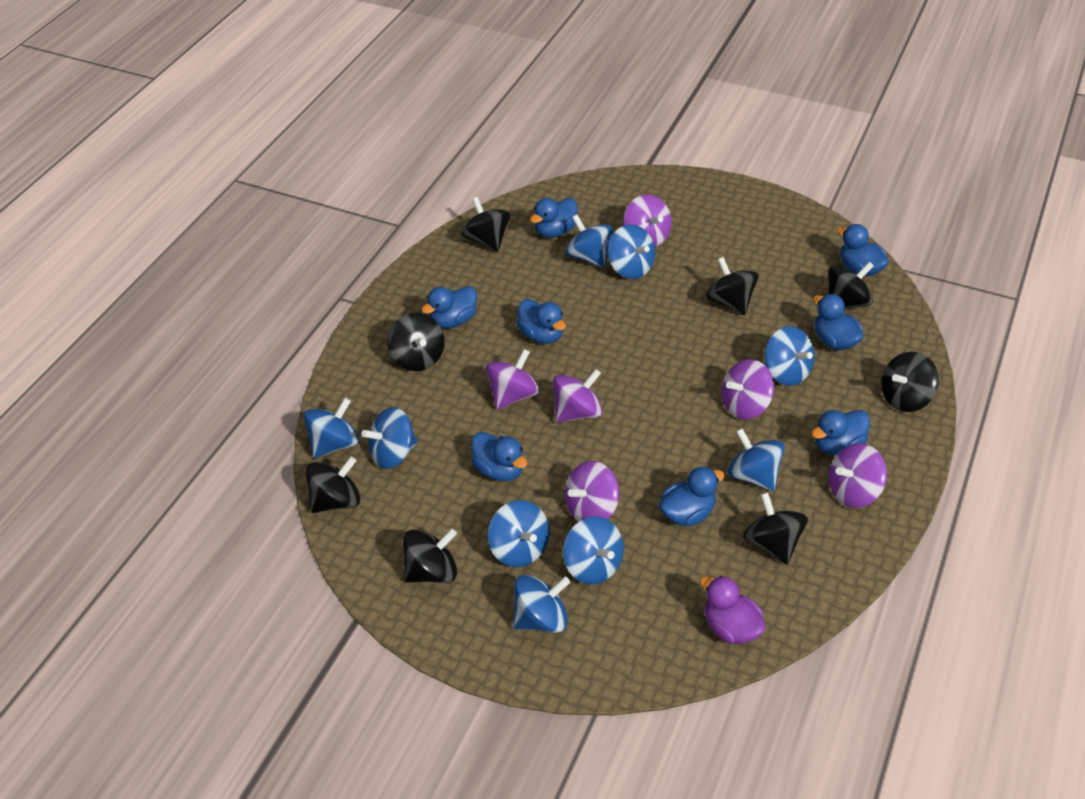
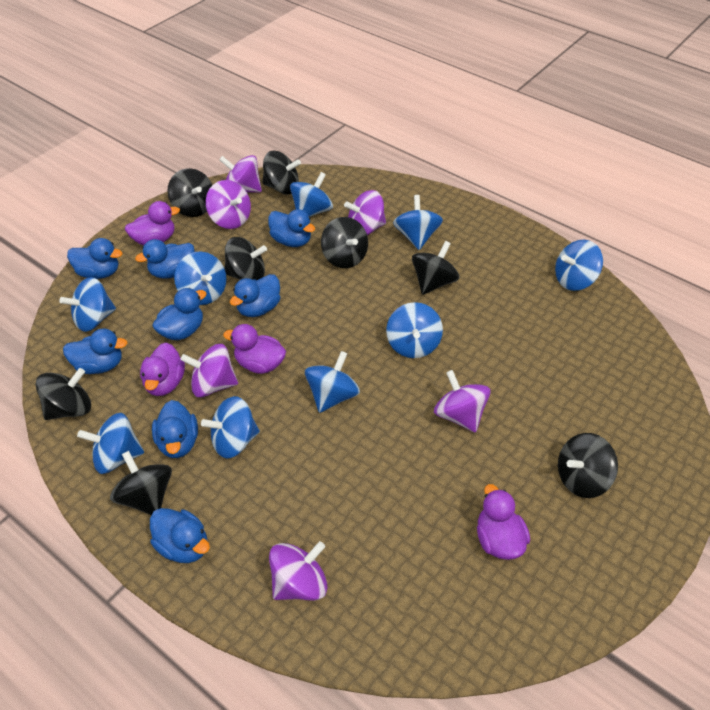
purple duck: [700,576,765,644] = 1 -> [125,201,180,245] [140,342,185,396] [223,324,286,374] [477,484,530,560] = 4

